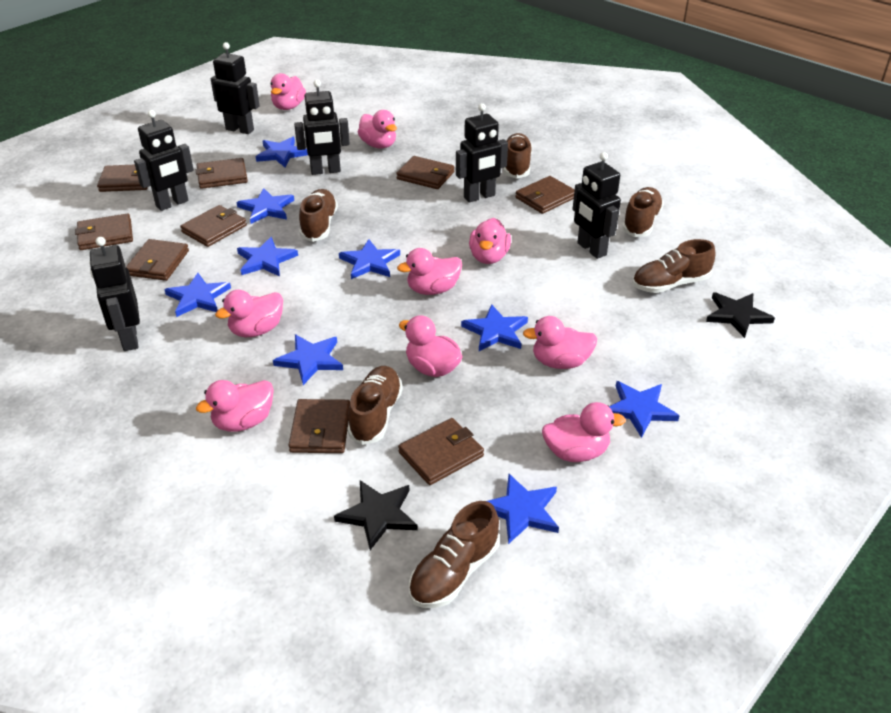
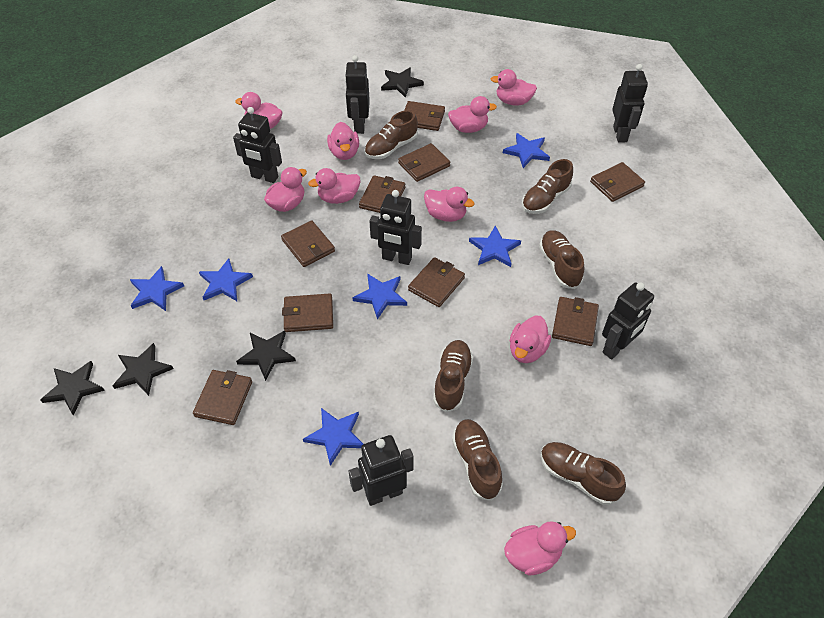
black star: [334,480,417,550] [706,292,775,338] = 2 -> [40,361,105,416] [113,343,173,396] [236,331,296,381] [381,67,424,98] = 4
blue star: [164,273,231,317] [237,188,294,224] [237,237,298,276] [256,137,308,167] [273,334,343,385] [339,239,400,279] [461,304,528,351] [487,474,559,544] [609,381,680,438] = 9 -> [130,266,184,311] [199,258,253,301] [303,408,363,466] [352,274,407,319] [469,226,521,267] [503,133,550,168] = 6

